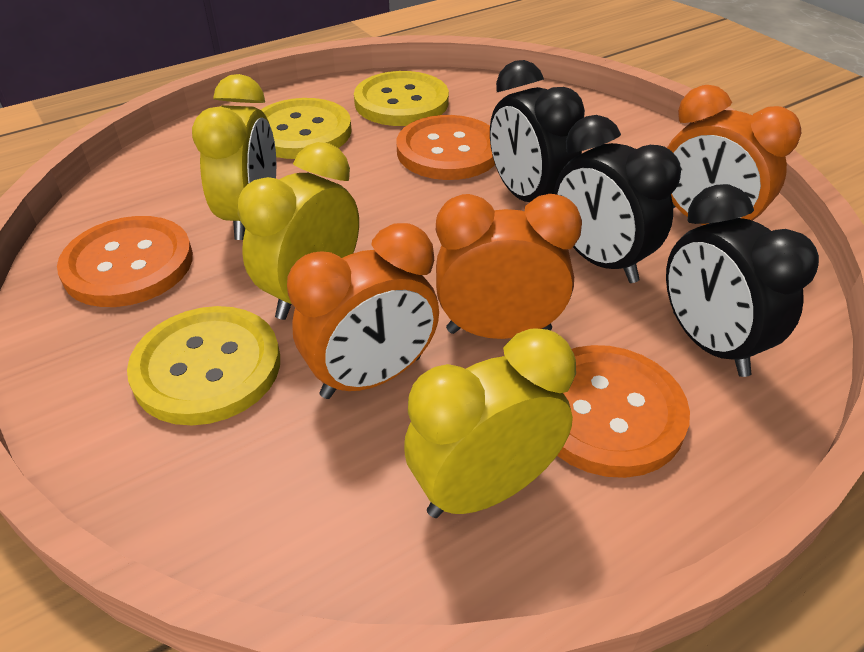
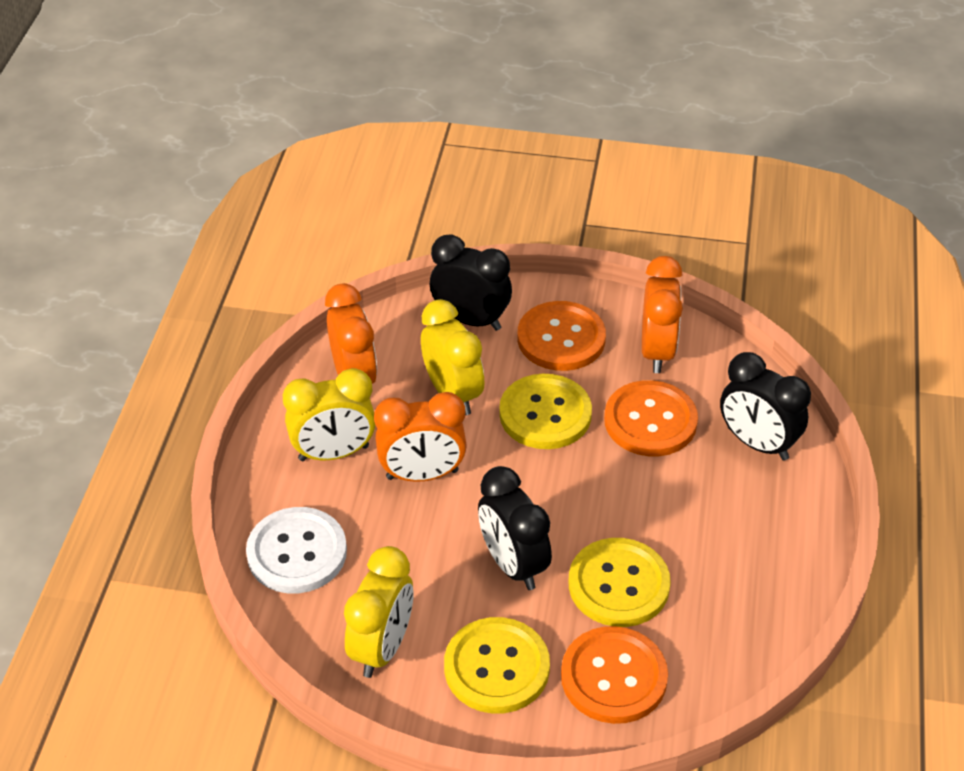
white button: none = 0 -> [246,507,347,593] = 1

